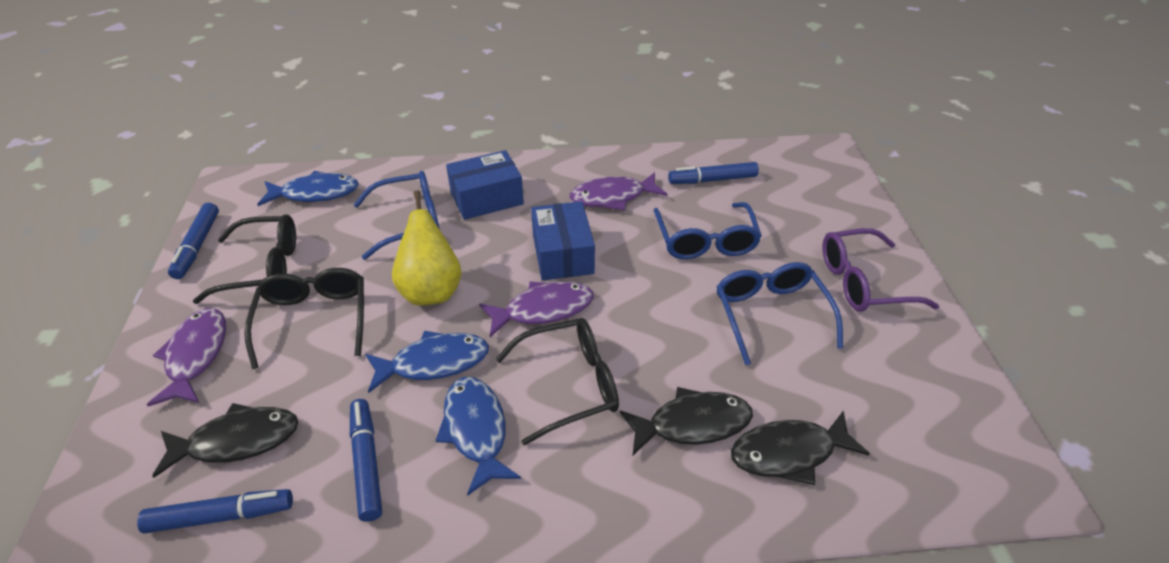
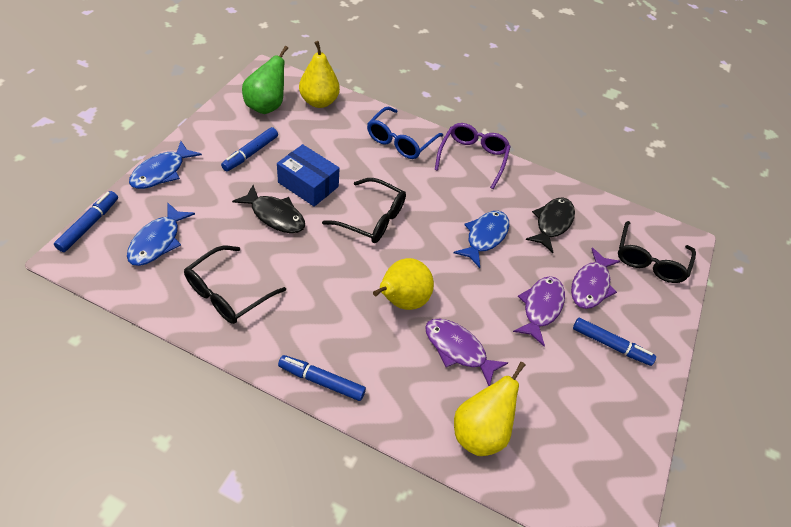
black fish: [152,403,298,478] [620,387,753,455] [731,410,870,485] = 3 -> [232,185,305,233] [526,197,575,253] = 2
blue box: [446,150,524,220] [531,201,595,280] = 2 -> [277,144,340,207] = 1
blue glasses: [353,171,440,260] [653,202,762,259] [716,262,843,365] = 3 -> [367,107,443,159] = 1
green pear: none = 0 -> [242,46,288,114] = 1
yellow pear: [392,191,462,306] = 1 -> [299,41,340,108] [373,258,434,310] [454,362,525,456] = 3

